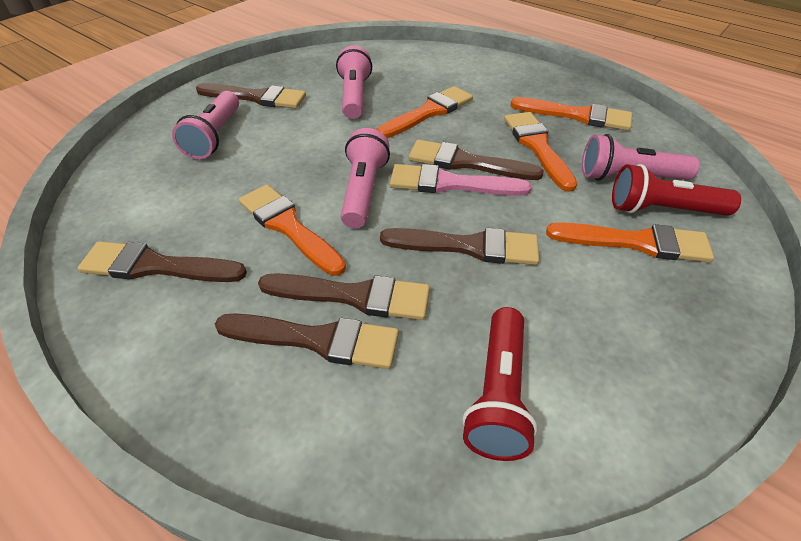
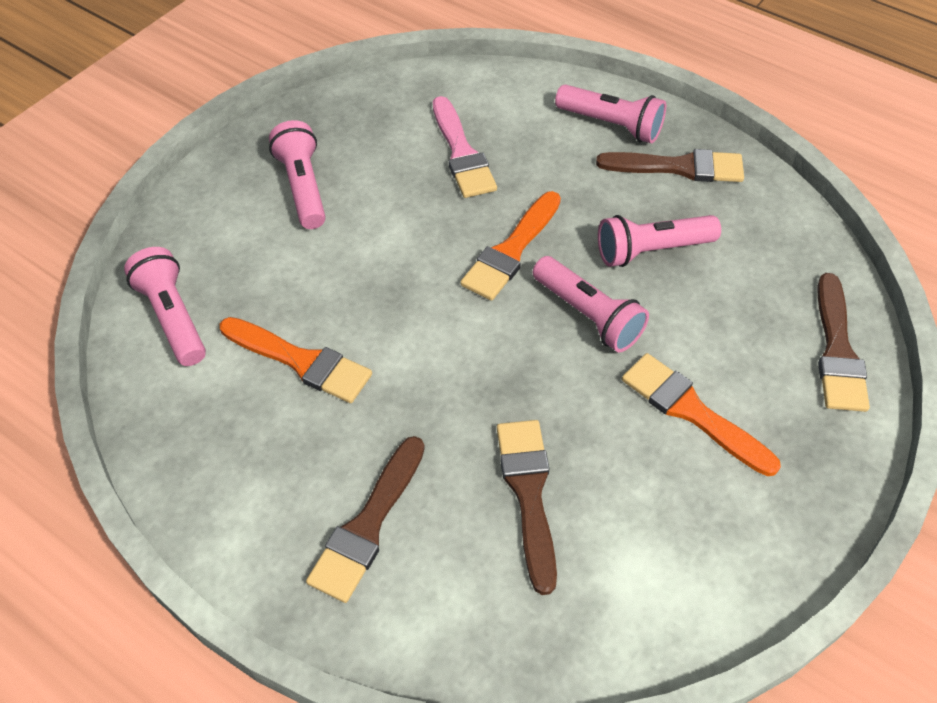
brown brush: [78,241,247,282] [196,83,306,109] [215,313,399,369] [258,273,430,320] [380,228,539,265] [408,140,544,180] = 6 -> [306,436,425,603] [497,420,557,595] [596,149,744,182] [817,273,870,412] = 4
orange brush: [239,185,346,276] [376,86,473,138] [504,112,578,192] [510,97,632,131] [546,222,714,262] = 5 -> [220,317,372,403] [461,191,561,301] [622,353,781,476] = 3
pink flashlight: [172,91,239,159] [336,45,372,119] [341,128,390,228] [582,134,700,181] = 4 -> [124,247,206,366] [269,120,326,229] [533,256,649,352] [555,84,666,143] [598,215,721,267] = 5
red flashlight: [462,307,538,461] [612,164,741,216] = 2 -> none = 0

